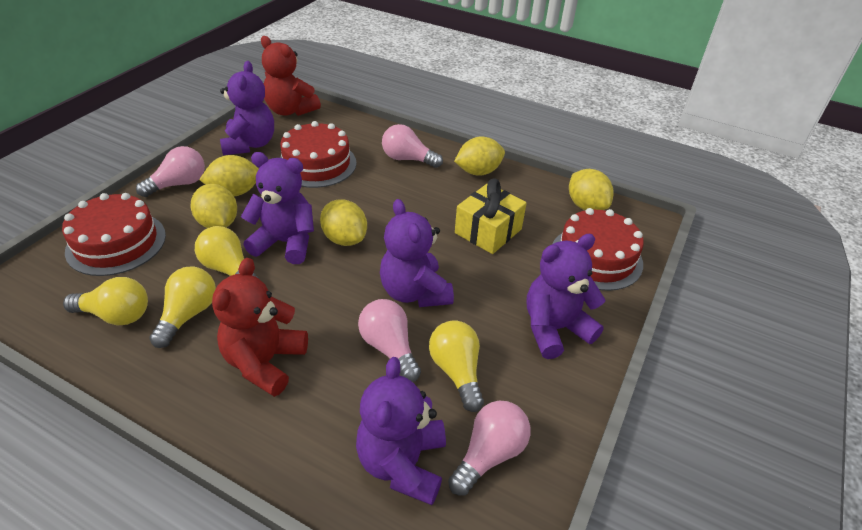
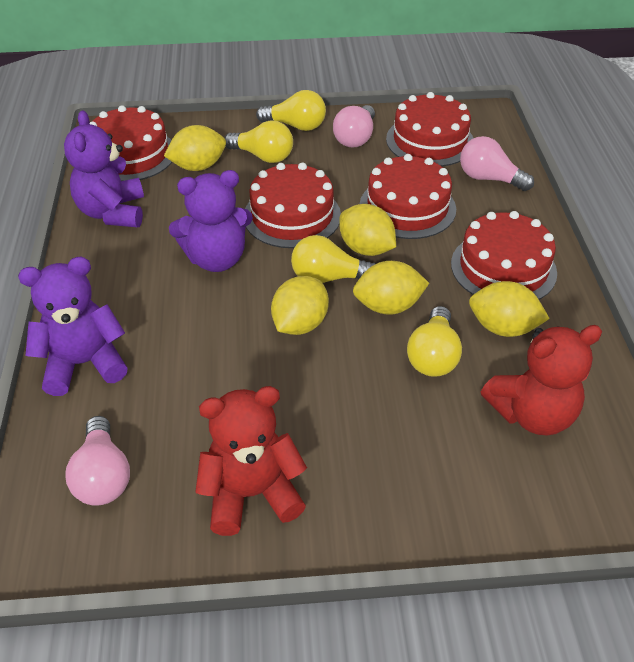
pink light bulb: [136,146,205,197] [358,299,421,382] [382,124,443,168] [448,401,531,496] = 4 -> [65,416,130,506] [333,105,375,147] [460,136,534,191] = 3
purple teddy bear: [220,61,274,155] [241,152,314,264] [356,357,446,505] [380,199,454,307] [527,234,605,359] = 5 -> [18,257,128,396] [64,110,144,227] [169,170,253,272] = 3
red cake: [62,193,166,276] [280,121,357,188] [553,208,644,291] = 3 -> [90,105,172,181] [245,162,341,248] [359,154,456,239] [386,92,473,166] [451,211,557,300] = 5
yellow gift: [455,179,527,254] = 1 -> none = 0

